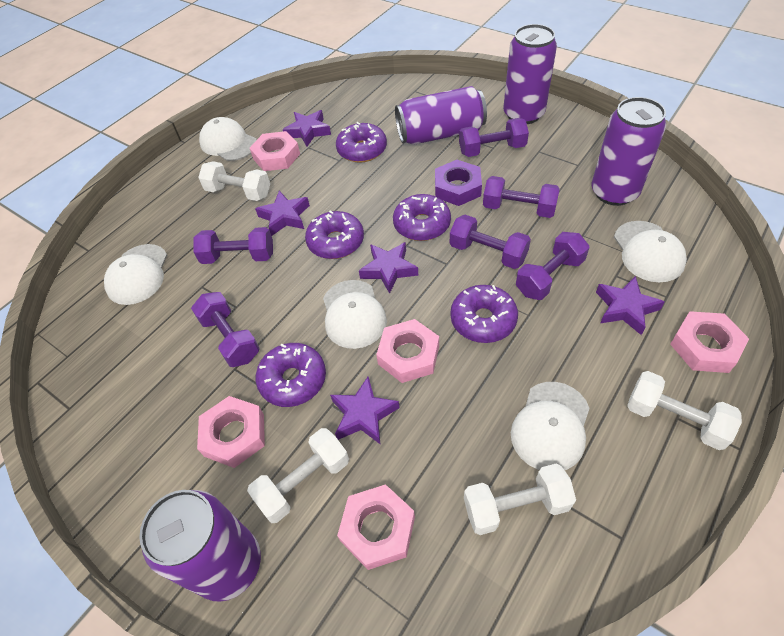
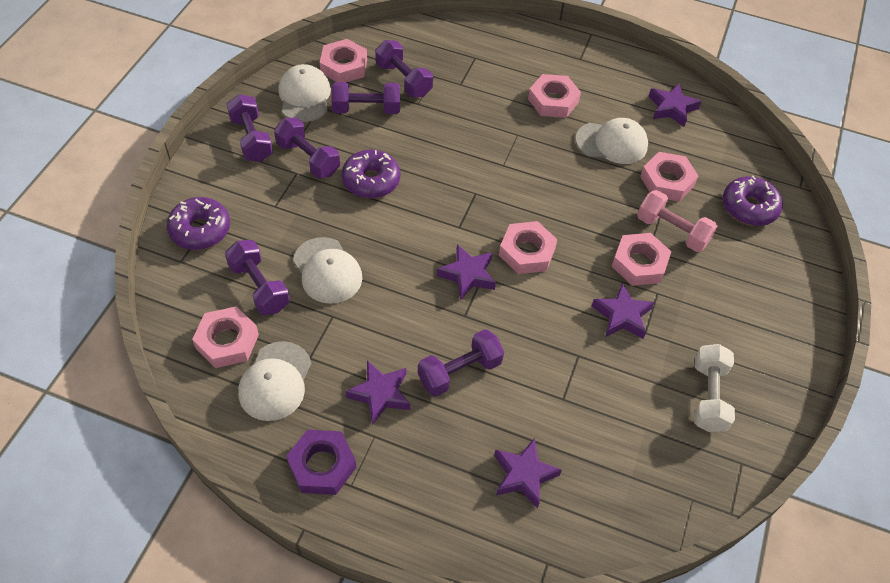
pink dumbbell: none = 0 -> [637,190,718,252] = 1
pink nut: [197,396,265,468] [250,131,300,171] [337,484,415,570] [376,319,439,383] [670,311,749,373] = 5 -> [192,307,259,368] [320,39,367,82] [499,221,558,274] [528,74,581,118] [612,233,672,286] [640,152,698,201] = 6
purple can: [139,490,261,602] [395,86,487,145] [503,24,557,124] [592,97,666,206] = 4 -> none = 0
purple donut: [256,343,326,407] [305,210,364,259] [336,122,387,163] [393,194,451,241] [450,285,518,343] = 5 -> [167,197,230,250] [342,150,400,199] [723,176,783,226] = 3
white cap: [104,244,167,305] [199,117,257,161] [323,280,387,349] [511,382,590,470] [614,221,687,282] = 5 -> [238,341,311,421] [278,64,331,122] [293,237,362,304] [575,118,648,164] = 4
white dumbbell: [198,161,270,201] [247,428,349,523] [464,464,576,535] [627,371,742,450] = 4 -> [694,344,735,432] = 1

